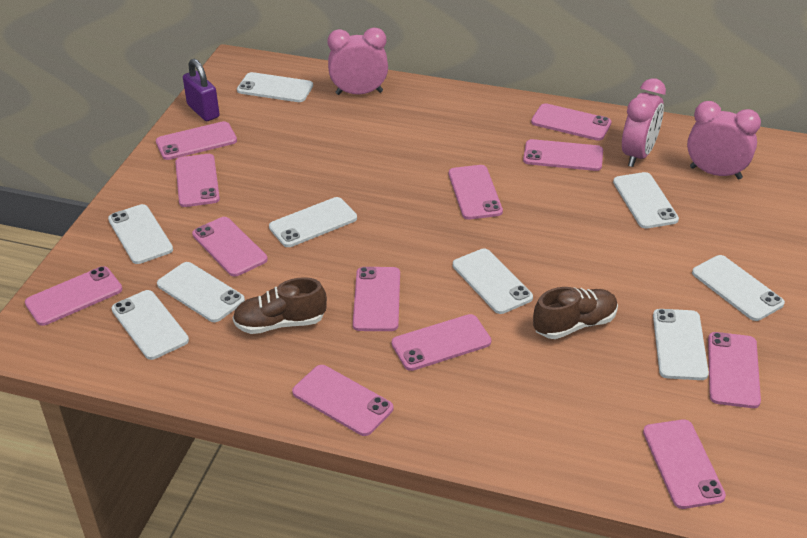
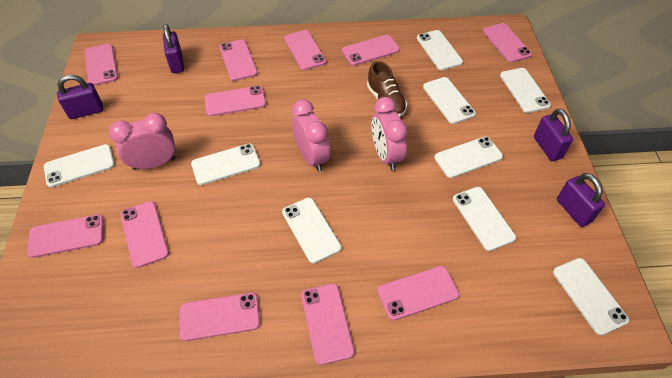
brown shoe: [232,277,327,334] [533,287,618,339] = 2 -> [367,61,407,117] = 1
pink phone: [25,266,122,326] [156,121,237,160] [175,154,220,207] [192,217,268,277] [292,365,393,436] [353,267,400,331] [392,314,491,371] [449,165,503,219] [523,139,603,171] [531,103,612,141] [643,419,726,509] [708,332,761,408] = 12 -> [27,214,104,258] [85,44,118,86] [120,201,169,268] [179,293,260,341] [204,86,266,116] [219,39,258,81] [284,30,326,70] [301,284,355,365] [342,35,400,66] [377,266,459,321] [483,23,532,63] = 11
purple padlock: [183,59,219,121] = 1 -> [57,75,103,119] [163,24,184,73] [534,109,573,161] [557,173,605,227] = 4

